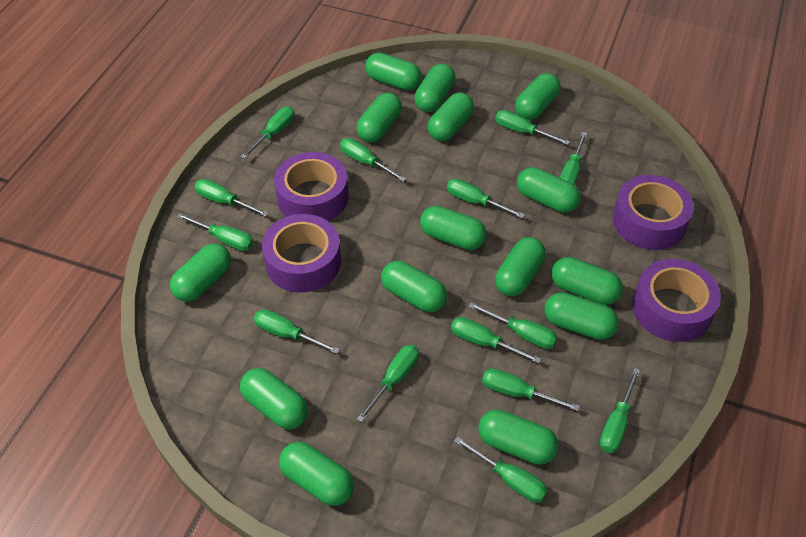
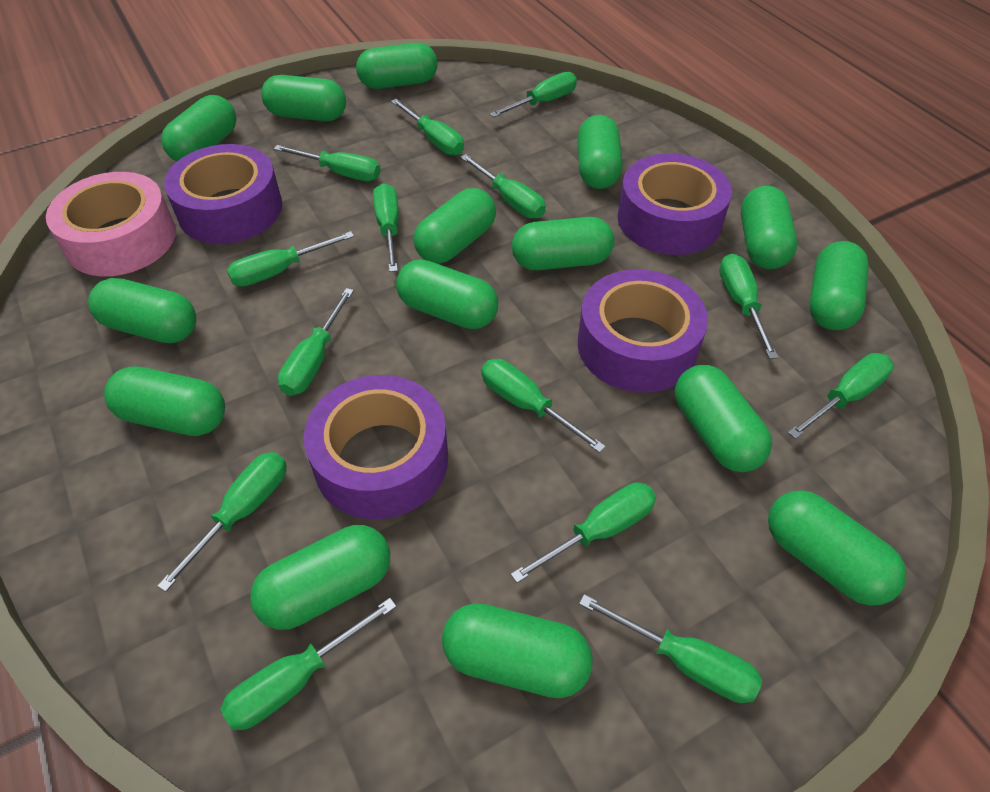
pink tape: none = 0 -> [46,172,176,276] = 1

